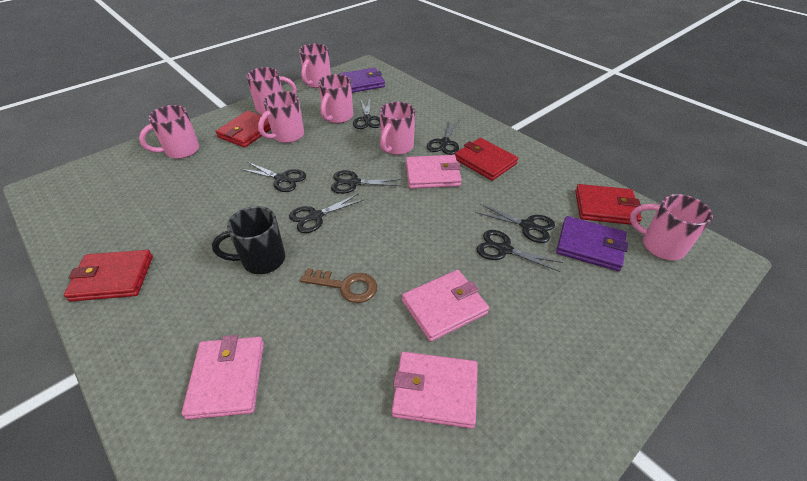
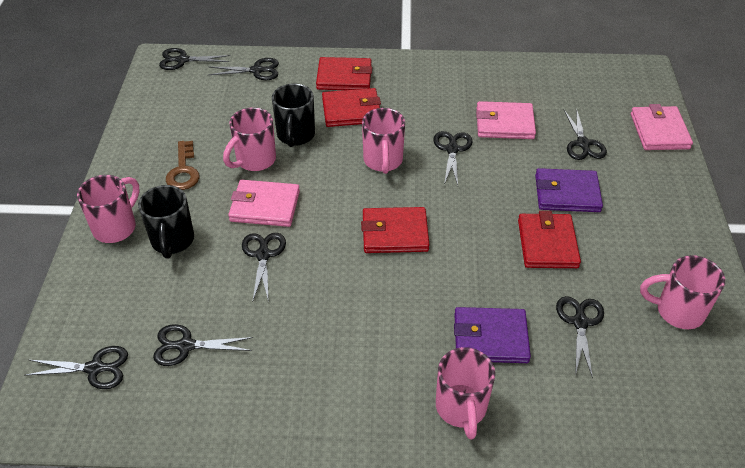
black mug: [212,206,285,274] = 1 -> [138,185,194,259] [272,84,315,147] = 2
black scissors: [240,162,306,192] [289,193,365,233] [331,170,403,194] [353,98,381,129] [427,120,459,155] [475,204,555,243] [477,230,563,272] = 7 -> [24,346,128,389] [153,324,253,366] [159,48,231,70] [209,58,279,80] [242,233,286,302] [433,131,473,185] [556,296,604,379] [564,108,607,160] = 8
pink mug: [139,105,199,159] [246,67,297,115] [258,91,304,143] [299,43,331,88] [318,74,353,123] [380,102,415,155] [630,194,713,260] = 7 -> [77,175,140,243] [223,107,276,171] [362,108,405,174] [436,347,495,440] [640,255,725,329] = 5
pink wallet: [181,335,264,420] [392,352,478,429] [402,270,489,342] [406,155,462,189] = 4 -> [228,180,300,227] [476,101,536,139] [631,104,693,150] = 3

